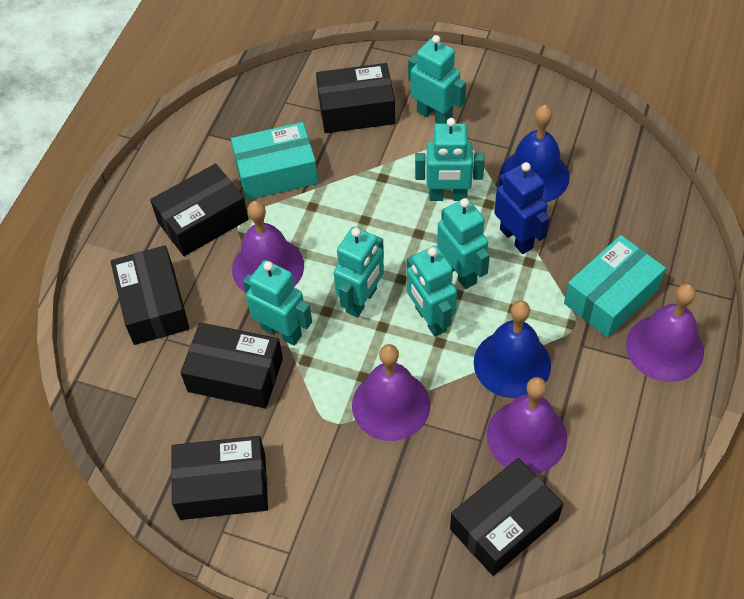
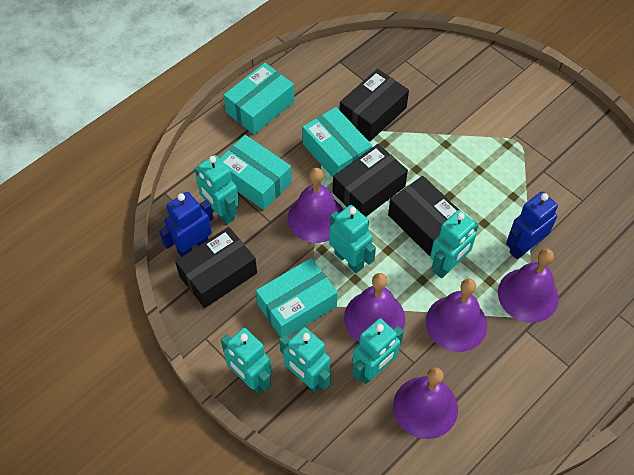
black box: [111,246,189,345] [150,164,248,256] [171,436,268,520] [180,322,283,408] [316,63,395,133] [450,458,563,576] = 6 -> [175,227,257,308] [332,144,408,217] [340,69,409,141] [388,176,459,256] = 4
blue bell: [474,301,551,398] [500,105,570,202] = 2 -> none = 0
blue robot: [494,162,550,254] = 1 -> [159,192,213,257] [506,192,558,259] = 2
purple bell: [232,201,304,293] [352,344,430,441] [487,377,567,474] [626,284,704,382] = 4 -> [288,168,343,243] [344,273,405,342] [393,367,458,439] [426,278,487,352] [498,249,559,323] = 5
turquoise box: [231,122,318,200] [564,235,666,338] = 2 -> [219,135,292,210] [224,63,294,135] [256,258,338,337] [302,107,372,177] = 4

